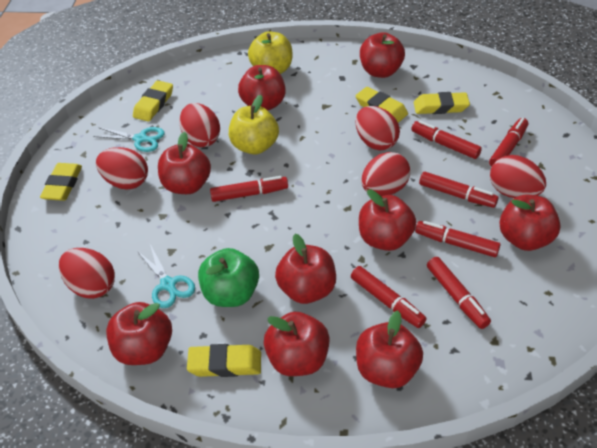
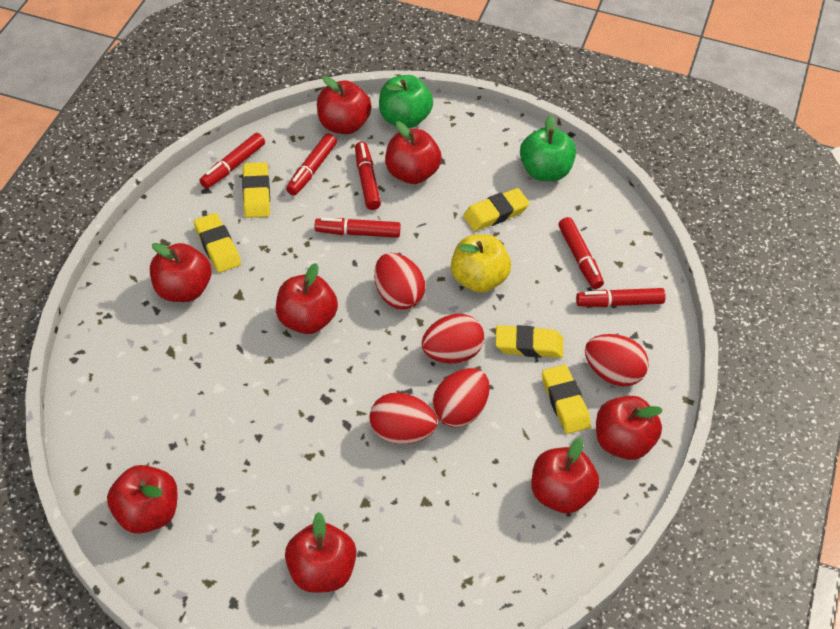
green apple: [198,248,259,307] = 1 -> [379,75,433,128] [520,115,576,181] = 2
red apple: [106,302,172,365] [158,132,211,194] [238,65,286,110] [264,312,330,376] [275,234,336,304] [356,310,423,388] [359,189,416,251] [360,32,405,78] [499,195,561,251] = 9 -> [107,465,178,534] [150,243,212,302] [276,263,338,334] [285,512,357,593] [317,76,371,134] [385,121,442,184] [531,438,599,514] [596,396,663,460] = 8
red egg: [59,248,115,299] [96,147,148,190] [180,103,220,147] [355,106,400,151] [362,152,410,196] [490,155,546,198] = 6 -> [370,393,437,444] [374,253,425,310] [421,314,484,363] [432,368,490,427] [585,334,648,386] = 5
red marker: [210,176,288,202] [351,266,426,328] [411,121,482,159] [415,221,501,257] [419,172,498,208] [427,257,491,329] [489,118,528,167] = 7 -> [200,133,265,189] [286,133,337,195] [315,217,401,238] [355,142,381,210] [559,217,604,289] [576,288,666,307] = 6
turquoise scissors: [93,127,165,152] [137,244,195,308] = 2 -> none = 0
yellow apple: [229,95,279,154] [248,31,292,74] = 2 -> [451,234,511,293] = 1

